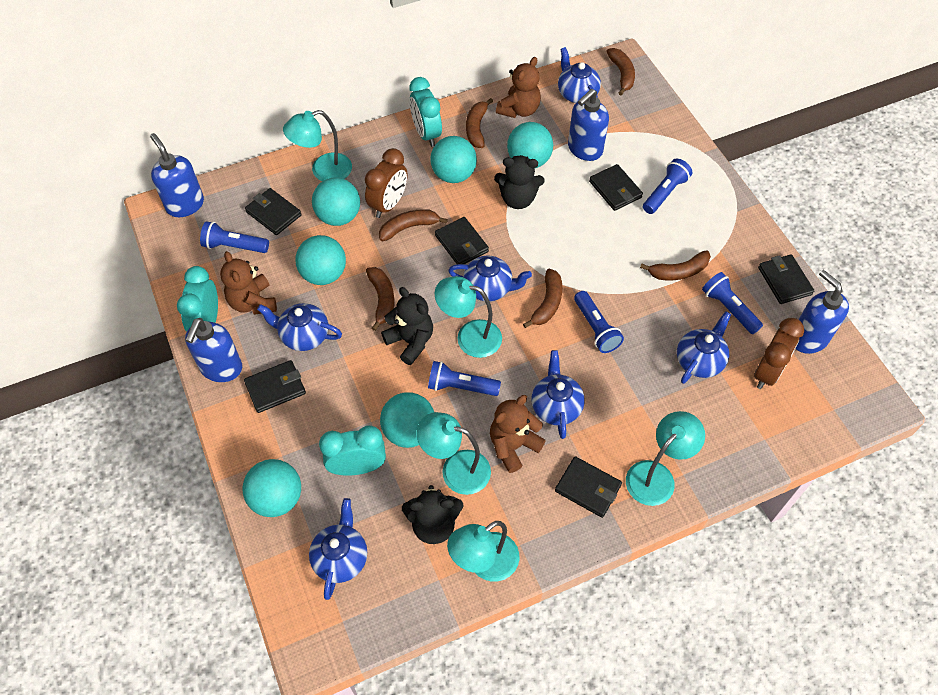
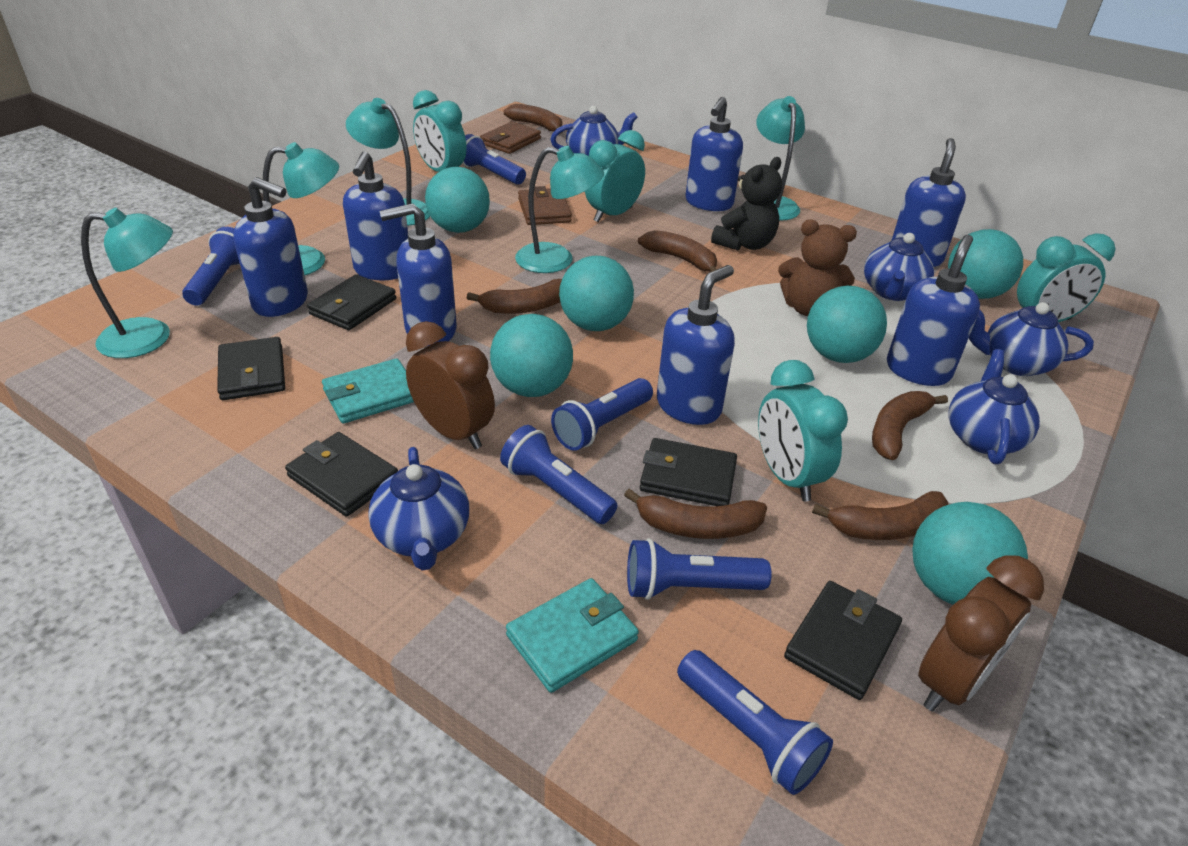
black teddy bear: [381,287,433,365] [402,485,464,544] [494,155,545,209] = 3 -> [711,157,782,251] = 1
black wallet: [244,360,306,413] [245,188,302,235] [435,217,489,264] [555,456,622,518] [589,164,643,211] [758,254,814,304] = 6 -> [217,337,285,400] [285,432,398,517] [307,274,396,330] [640,438,737,506] [784,581,902,700] = 5
blue flashlight: [200,221,269,253] [428,361,501,396] [574,291,624,353] [643,159,692,214] [702,272,763,334] = 5 -> [182,227,240,306] [463,134,526,185] [500,425,618,524] [551,378,653,451] [627,538,771,600] [677,650,833,795] = 6
blue soap dispenser: [150,133,204,217] [185,318,242,382] [568,89,609,161] [795,270,849,354] = 4 -> [233,177,308,317] [343,151,408,280] [379,203,457,346] [657,265,735,425] [685,97,743,211] [887,235,980,386] [892,138,966,267] = 7
blue teapot: [257,303,342,351] [309,498,367,600] [448,255,532,301] [532,350,585,439] [558,47,601,103] [677,311,731,384] = 6 -> [368,447,469,570] [550,106,638,156] [864,233,934,301] [948,349,1040,464] [969,302,1094,376] = 5
brown teddy bear: [220,251,277,315] [490,395,546,473] [496,57,541,118] = 3 -> [778,220,857,316] = 1
brown wallet: none = 0 -> [480,122,541,154] [518,186,572,225] = 2
turquoise clock: [177,266,218,332] [319,425,386,476] [409,77,442,147] = 3 -> [413,90,467,172] [585,130,645,222] [758,360,848,502] [1017,233,1116,322] = 4
turquoise wallet: none = 0 -> [322,359,414,424] [506,578,639,693] = 2

